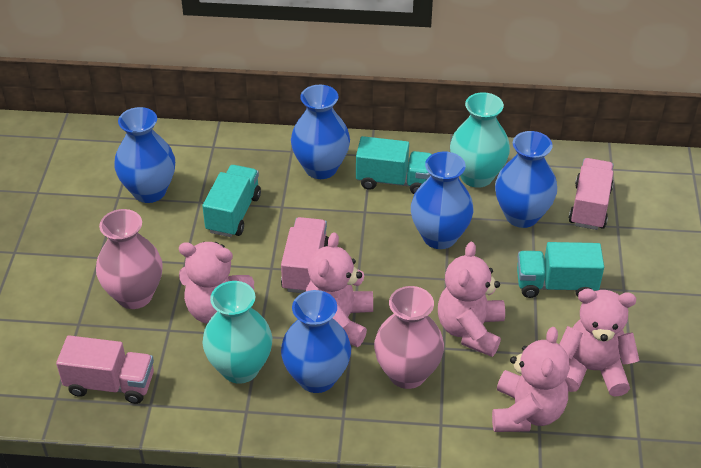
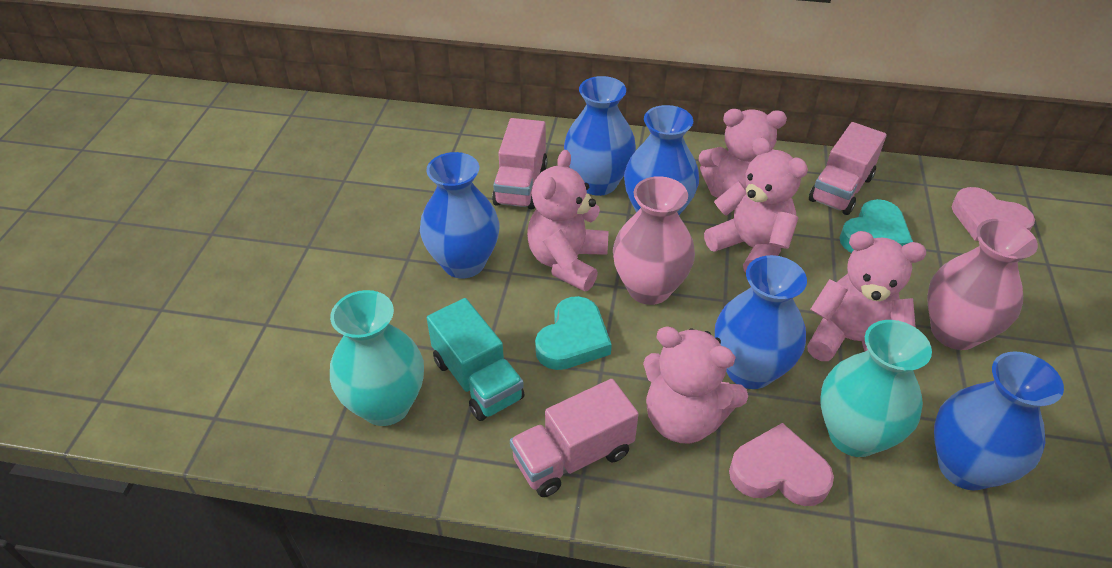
pink heart: none = 0 -> [729,423,834,506] [952,187,1035,241] = 2
turquoise heart: none = 0 -> [535,296,612,370] [840,199,913,253] = 2
turquoise truck: [202,165,261,237] [356,136,432,194] [517,242,604,298] = 3 -> [427,298,525,421] = 1

